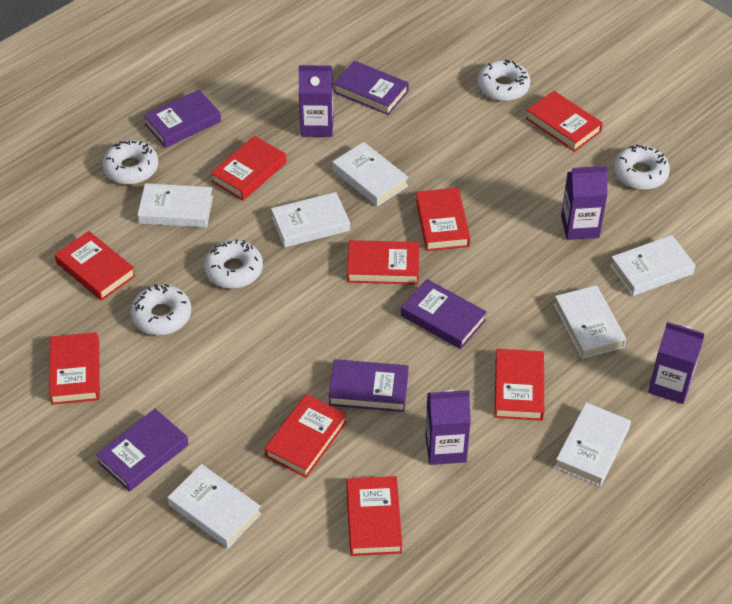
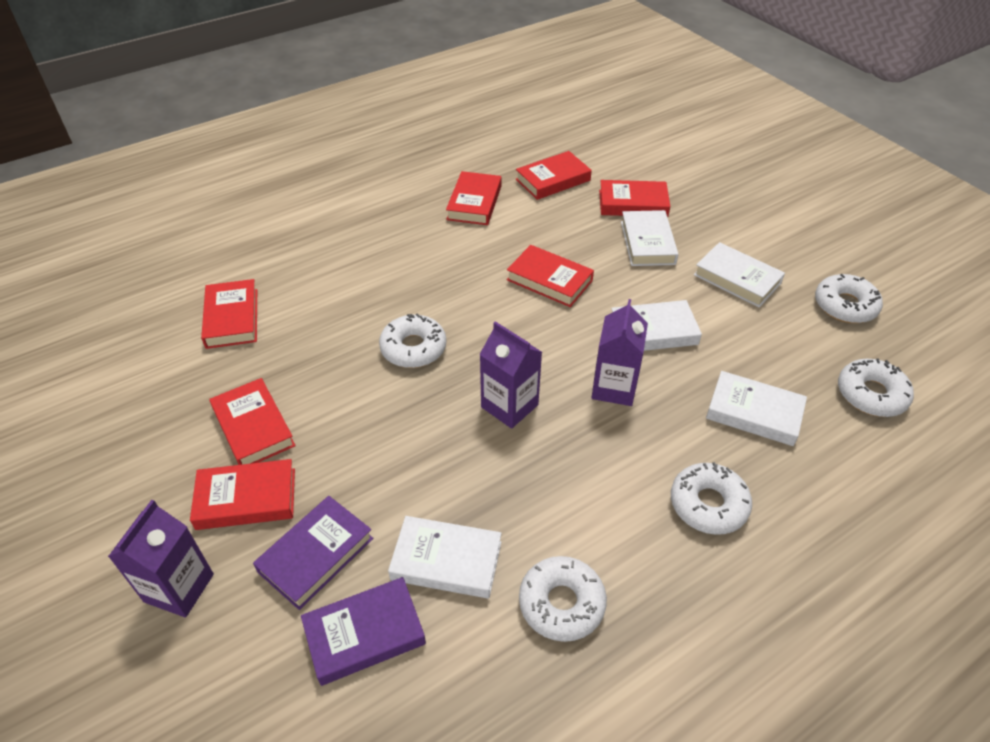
purple book: [96,409,188,492] [143,90,221,148] [328,359,409,412] [334,61,409,115] [401,279,487,349] = 5 -> [253,496,373,610] [301,577,426,686] = 2
purple carton: [299,65,333,137] [425,388,471,465] [561,166,608,240] [648,322,705,404] = 4 -> [108,500,214,617] [479,321,542,429] [591,299,648,406] = 3
red book: [49,332,100,405] [55,231,136,301] [211,136,287,201] [264,394,347,478] [346,476,402,556] [347,240,419,285] [416,188,470,251] [495,349,544,421] [526,91,603,152] = 9 -> [190,459,295,530] [201,279,257,349] [209,378,296,465] [446,171,501,225] [507,245,594,307] [516,151,592,200] [599,180,671,217] = 7
white book: [137,183,213,227] [168,464,262,548] [271,192,350,248] [332,142,409,207] [554,285,626,359] [555,402,631,486] [610,235,696,296] = 7 -> [388,516,502,599] [611,300,702,351] [621,210,679,266] [694,242,785,307] [706,371,807,446] = 5

